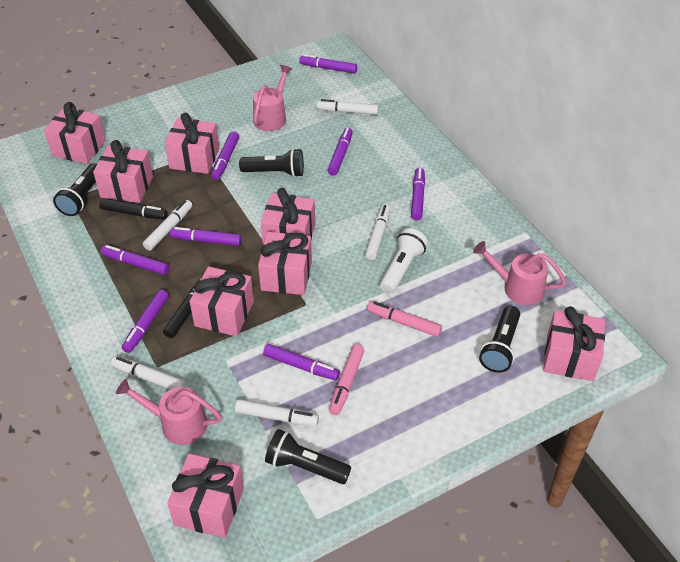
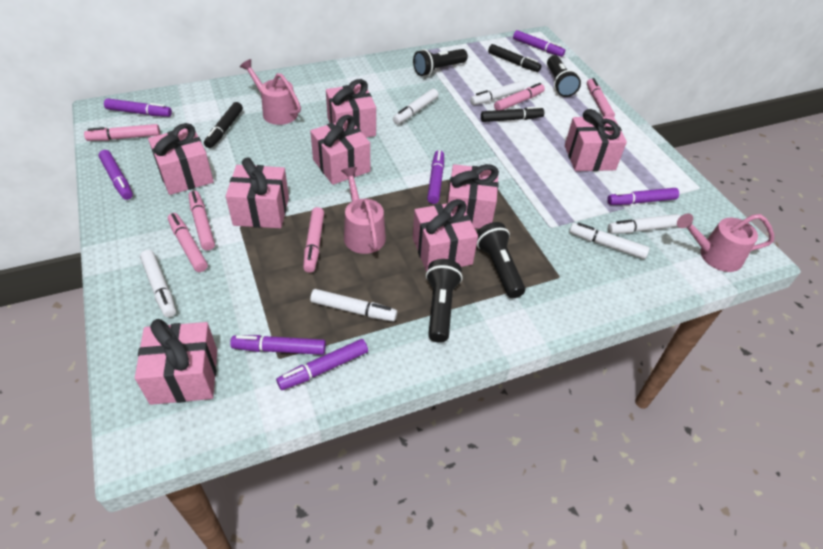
black marker: [99,198,168,220] [163,277,202,338] = 2 -> [204,102,243,148] [481,106,544,122] [488,44,541,72] = 3
pink marker: [329,345,364,415] [367,301,442,337] = 2 -> [84,124,160,141] [168,213,208,272] [189,191,215,251] [303,207,324,273] [494,83,545,110] [587,78,615,117] = 6
purple marker: [101,245,169,275] [122,290,169,353] [170,227,242,246] [211,132,239,180] [263,344,340,381] [299,54,357,73] [328,128,353,175] [411,168,425,221] = 8 -> [98,150,133,200] [104,98,172,117] [230,335,326,355] [276,339,368,390] [427,150,444,204] [513,30,565,57] [607,188,679,205] = 7
white flashlight: [380,228,428,294] = 1 -> none = 0
white marker: [111,356,187,390] [143,200,193,251] [235,399,319,426] [316,99,379,115] [365,204,390,260] = 5 -> [140,250,176,317] [310,289,397,322] [393,89,439,124] [470,81,525,105] [569,222,650,259] [608,214,681,234] = 6

